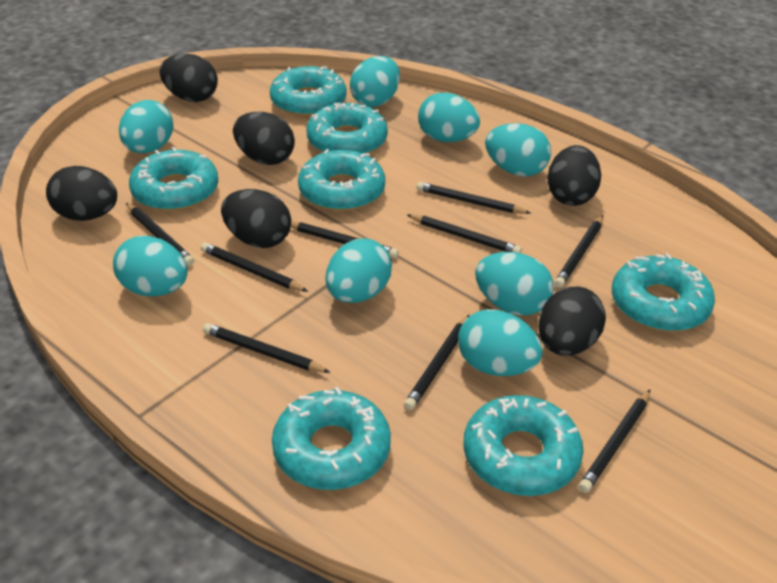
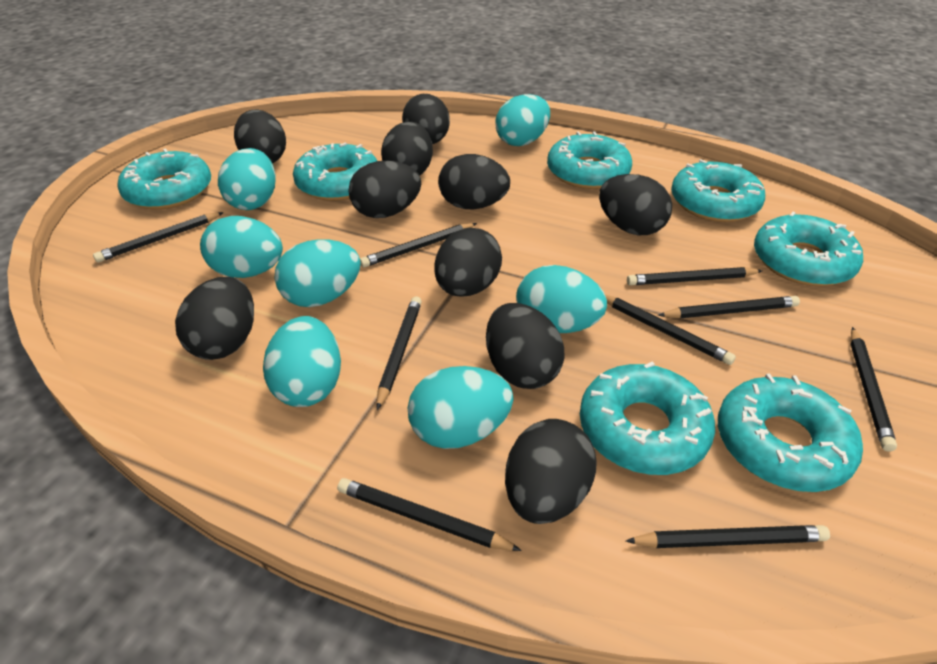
black egg: [46,166,117,221] [160,54,218,102] [221,189,291,248] [233,112,295,165] [539,287,606,356] [547,145,601,206] = 6 -> [175,277,254,360] [234,109,286,163] [348,160,421,218] [381,122,433,176] [402,94,450,144] [434,228,502,297] [438,154,510,209] [486,303,564,389] [505,419,597,524] [599,174,672,235] = 10
turquoise egg: [113,236,188,296] [119,100,173,153] [325,238,392,303] [350,56,400,107] [418,93,480,142] [458,309,543,376] [475,252,554,316] [485,123,551,177] = 8 -> [200,216,283,278] [218,148,276,210] [263,316,341,407] [275,239,361,307] [408,366,513,449] [496,94,550,146] [516,265,607,333] = 7

